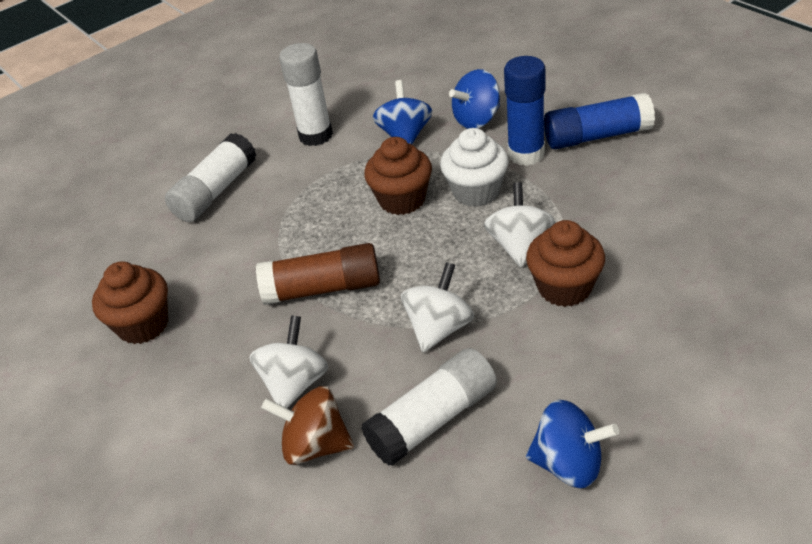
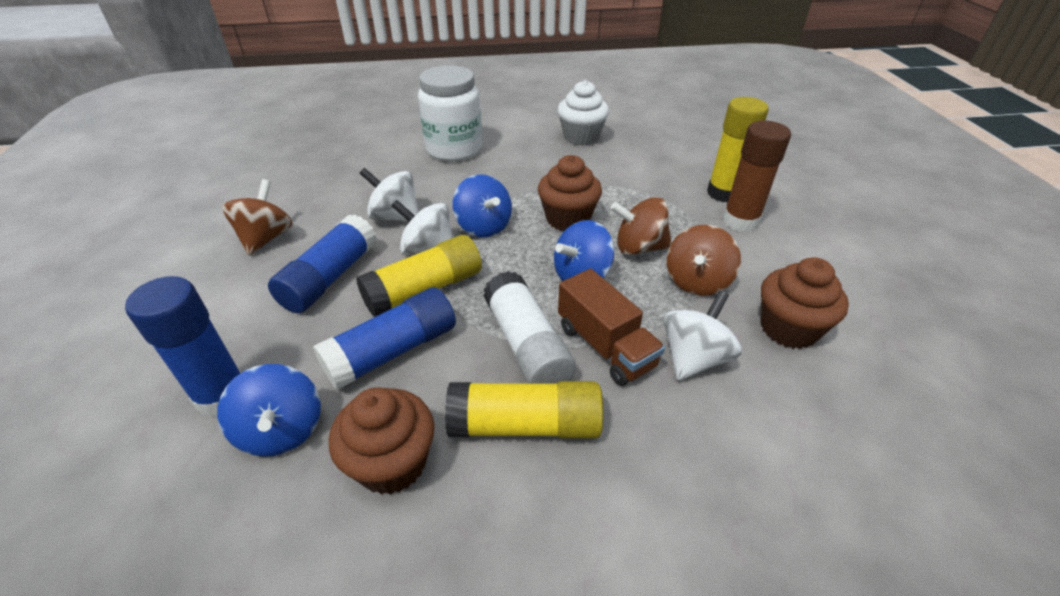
blue glue stick: [504,56,545,166] [544,93,655,149] = 2 -> [125,276,242,417] [268,214,377,313] [313,287,456,390] = 3
brown spinning top: [261,386,354,465] = 1 -> [222,179,293,255] [611,197,671,255] [667,225,741,296] = 3
brown truck: none = 0 -> [558,269,665,386] = 1
white glue stick: [165,133,256,222] [279,43,333,146] [361,348,497,466] = 3 -> [484,271,576,384] = 1
white jar: none = 0 -> [418,66,482,161] = 1
yellow glue stick: none = 0 -> [356,235,482,317] [445,381,603,439] [707,97,769,202] = 3

